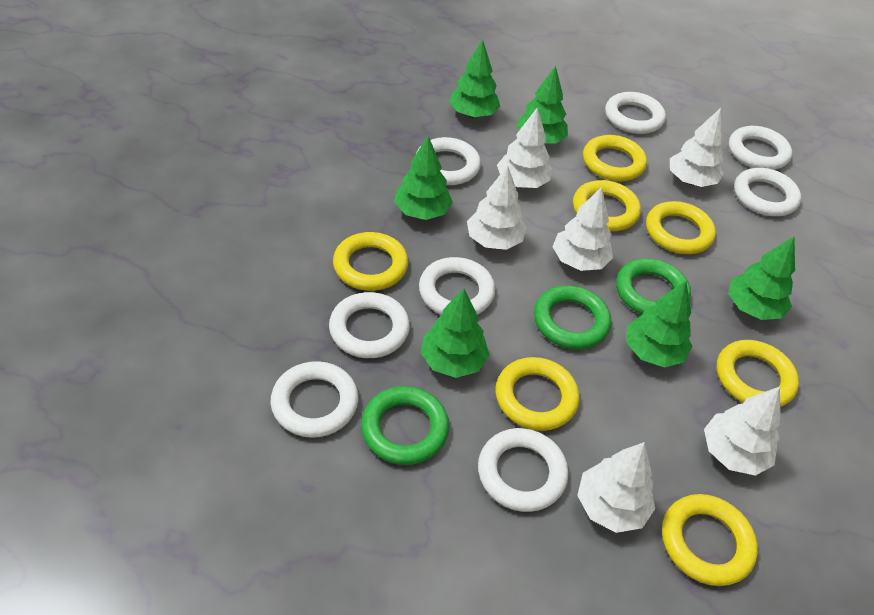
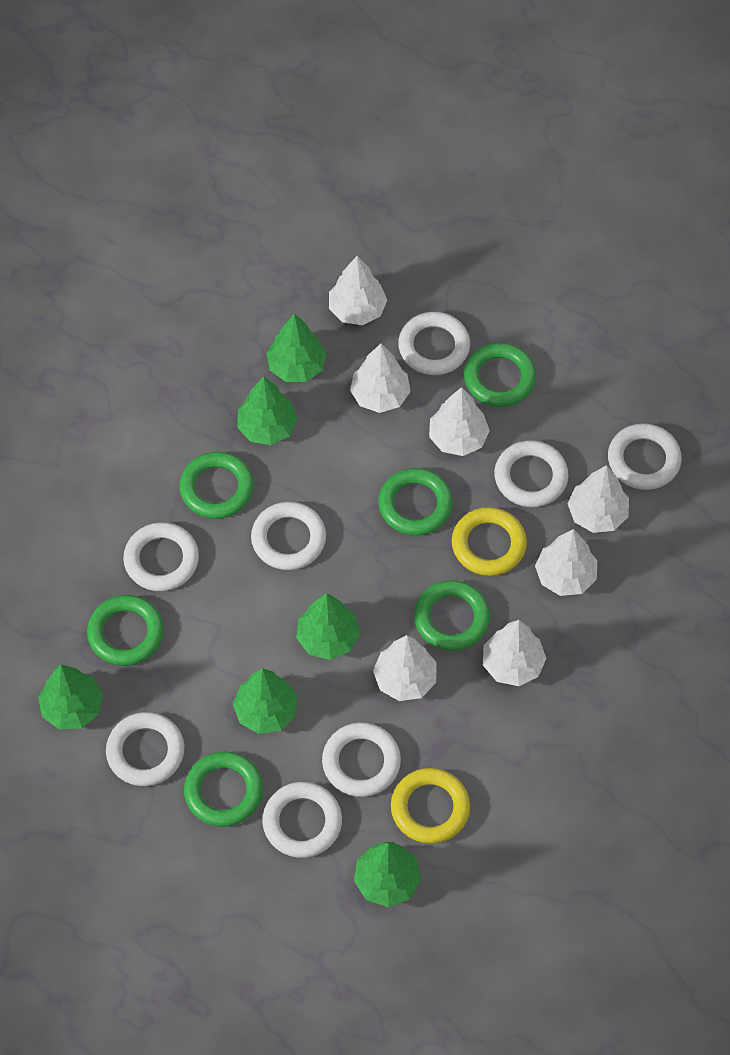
green ring: [361,386,449,465] [534,285,611,349] [616,258,691,314] = 3 -> [87,595,164,666] [179,452,254,519] [184,752,263,827] [378,468,453,536] [414,580,490,651] [464,343,536,407] = 6
white tree: [467,166,527,250] [497,108,552,188] [552,187,613,271] [577,442,655,533] [670,108,724,187] [704,387,781,476] = 6 -> [329,256,387,325] [350,344,411,413] [373,635,437,701] [429,387,490,456] [483,620,546,686] [535,529,597,596] [568,465,629,533] = 7
yellow ring: [333,232,408,291] [496,357,580,431] [573,180,641,231] [583,135,647,181] [646,201,716,254] [662,494,758,586] [717,340,799,407] = 7 -> [391,768,470,844] [452,507,527,576] = 2

